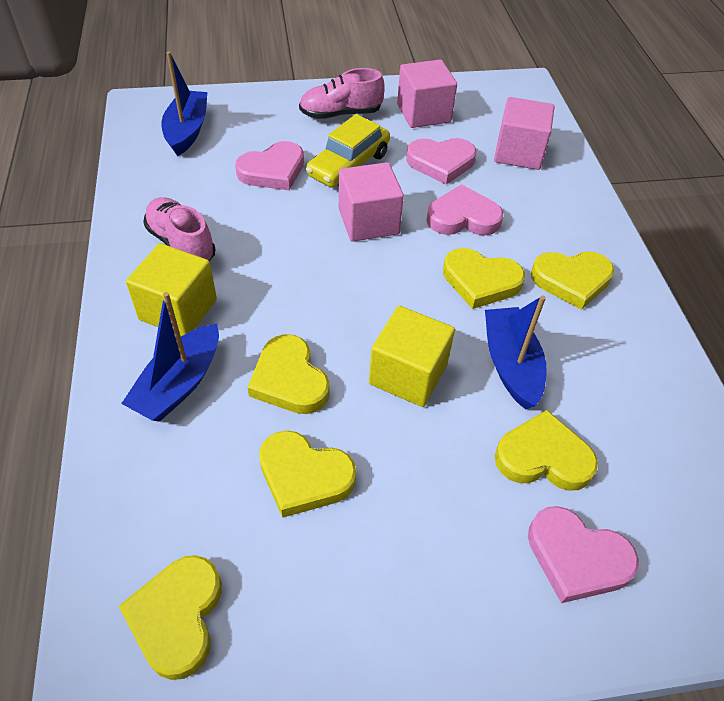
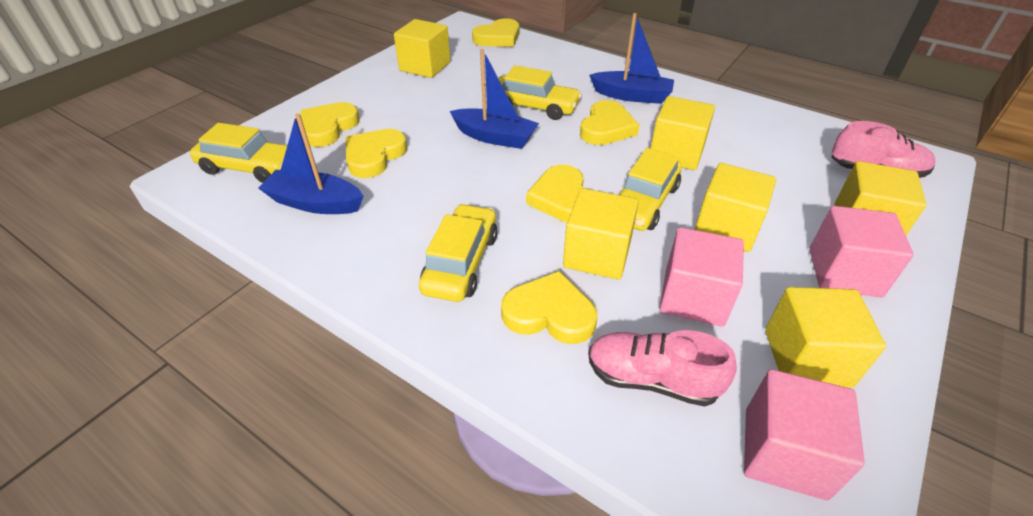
pink heart: [235,141,304,190] [406,138,477,184] [426,184,503,235] [528,506,639,603] = 4 -> none = 0
yellow car: [306,114,390,188] = 1 -> [190,123,287,183] [419,204,498,302] [498,65,582,120] [619,148,682,231] = 4
yellow cube: [126,243,217,336] [369,306,455,407] = 2 -> [394,19,450,78] [563,188,639,280] [650,96,715,170] [695,163,776,252] [765,287,886,388] [835,161,926,235] = 6

